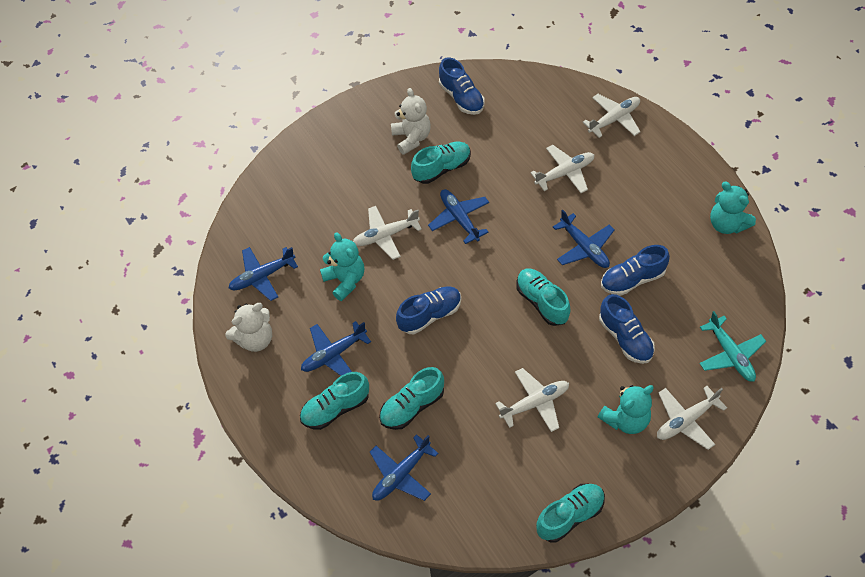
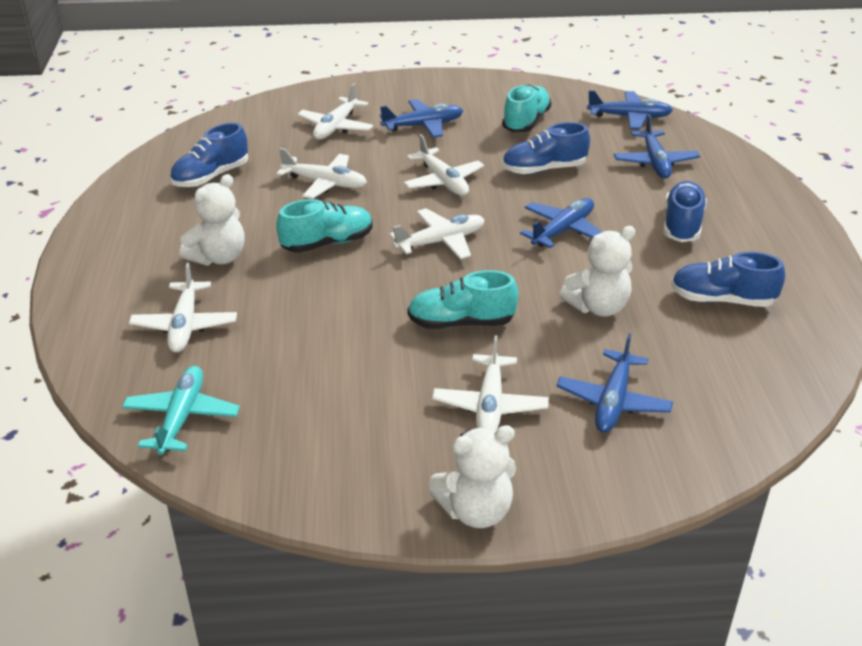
turquoise shoe: [300,372,369,430] [379,367,444,430] [411,141,471,184] [516,268,571,326] [536,484,605,542] = 5 -> [276,199,372,253] [407,270,519,329] [502,85,552,132] = 3
turquoise teddy bear: [320,232,364,301] [598,385,653,434] [710,182,756,234] = 3 -> none = 0
white plane: [353,206,422,260] [495,368,569,432] [530,145,594,193] [583,94,640,138] [657,386,727,450] = 5 -> [129,263,237,353] [276,148,367,199] [297,83,373,139] [389,208,485,259] [403,134,484,196] [432,335,549,431] = 6
white teddy bear: [226,303,272,352] [391,88,431,155] = 2 -> [179,174,245,266] [429,425,516,528] [559,226,635,316] = 3

